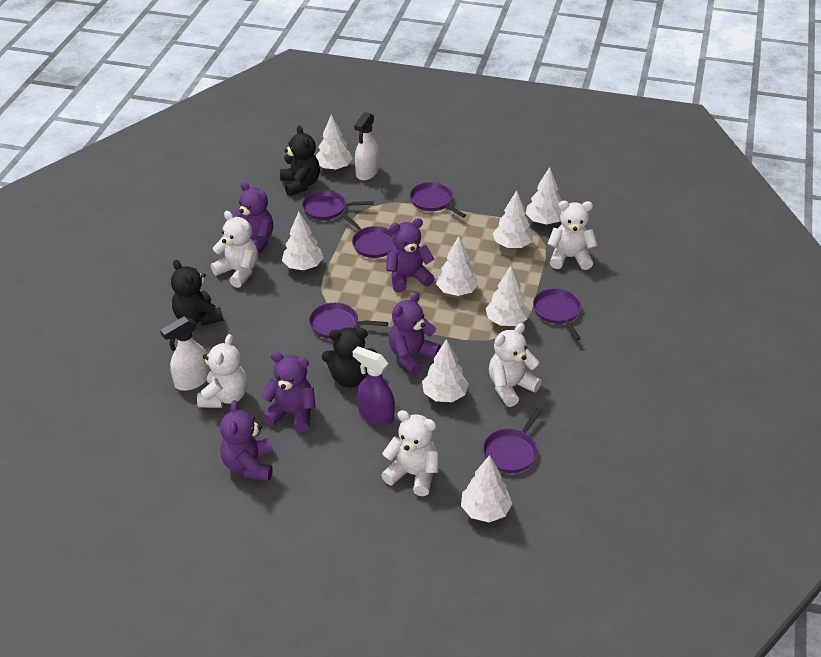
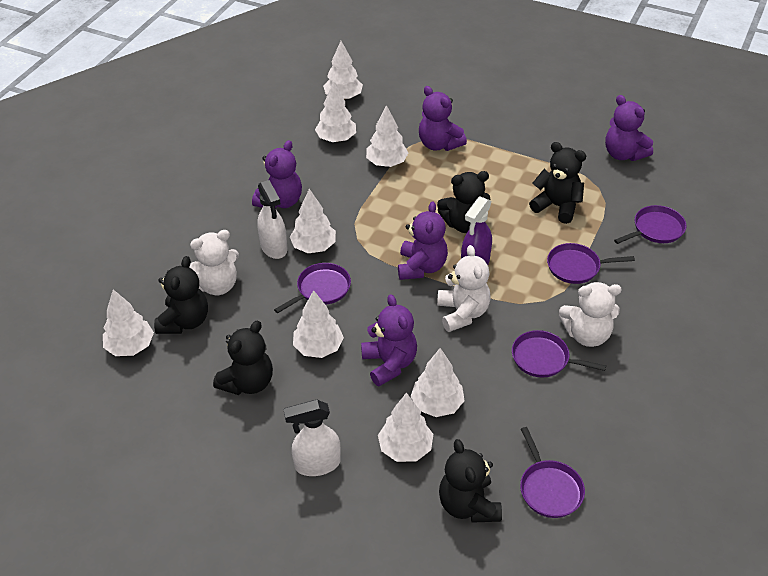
black teddy bear: [171,260,223,326] [280,125,320,196] [322,327,377,388] = 3 -> [154,256,208,334] [213,321,273,395] [437,171,490,233] [439,439,502,523] [529,142,586,224] = 5
purple pan: [302,190,374,220] [309,303,388,339] [341,213,394,258] [410,182,466,218] [483,407,542,473] [533,288,581,340] = 6 -> [274,263,351,313] [512,330,606,378] [520,427,585,518] [547,243,635,284] [614,205,686,244] = 5
white teddy bear: [197,334,248,408] [211,211,258,288] [381,410,438,496] [489,323,542,407] [548,201,598,270] = 5 -> [190,230,239,295] [437,245,491,332] [559,282,622,347] = 3

